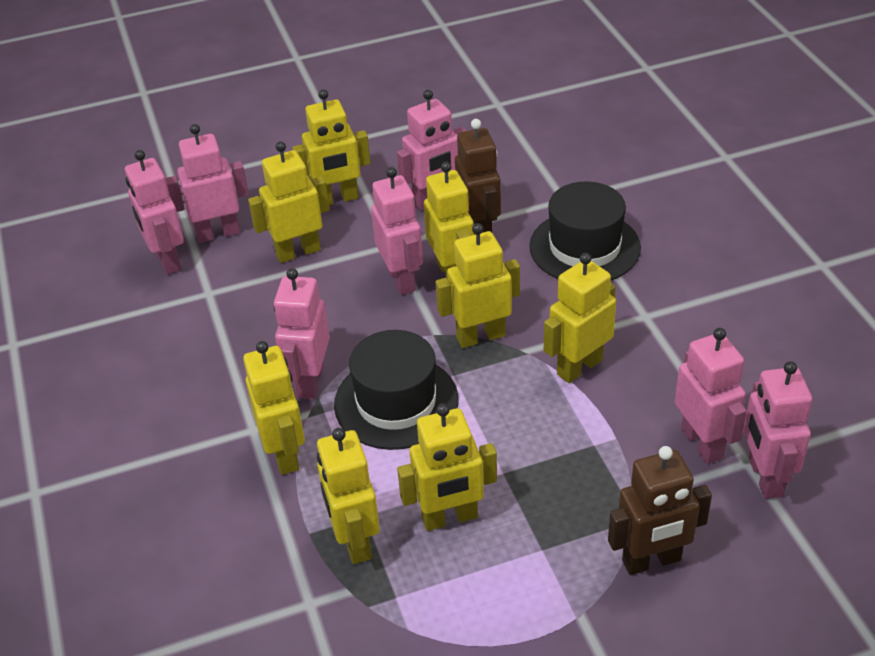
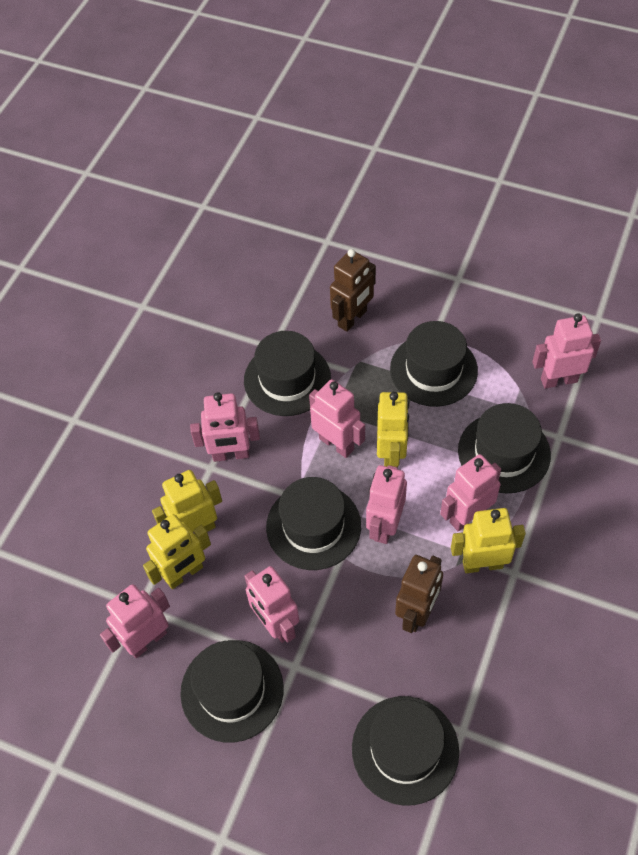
black hat: [334,330,459,450] [529,181,641,280] = 2 -> [180,640,284,743] [244,331,331,416] [266,477,361,570] [352,696,459,806] [390,321,478,407] [458,403,551,494] = 6
yellow robot: [243,341,305,475] [248,141,330,263] [292,89,371,205] [317,428,380,564] [397,403,497,531] [424,162,474,278] [435,223,520,348] [544,253,616,383] = 8 -> [143,514,211,589] [152,470,222,532] [377,392,409,468] [451,508,526,573] = 4

